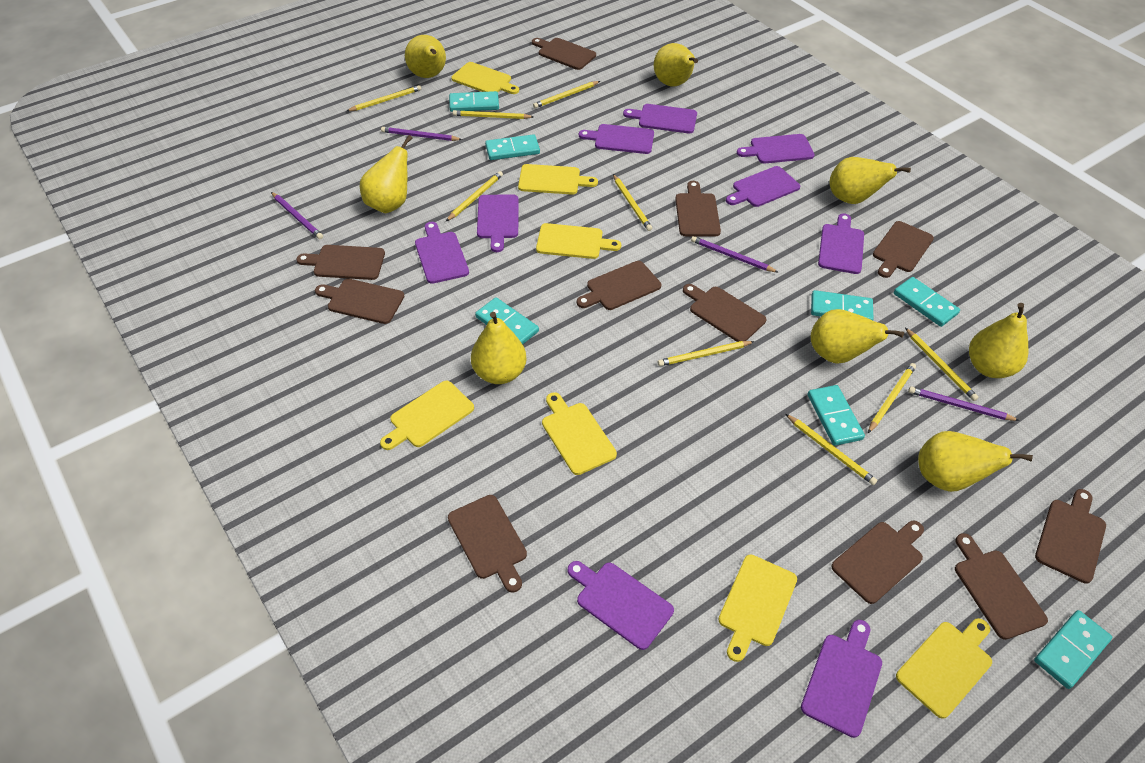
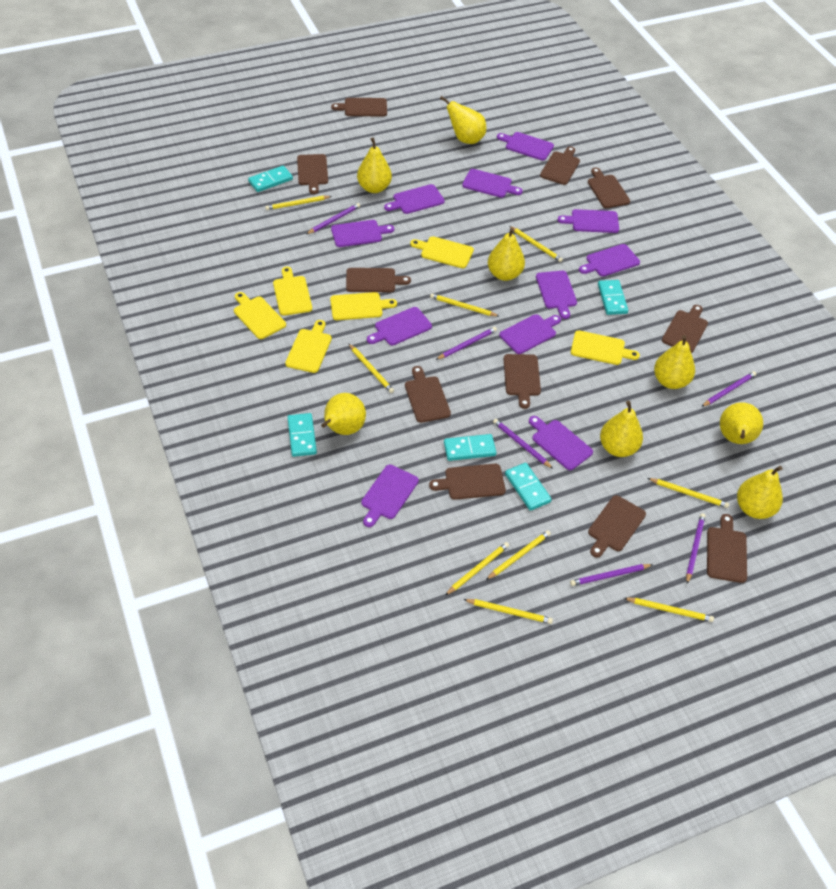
purple cutting board: [415,222,469,284] [477,194,519,252] [568,561,674,650] [579,124,654,154] [623,104,697,133] [726,166,800,207] [737,134,815,163] [801,620,882,738] [818,213,864,274] = 9 -> [331,220,394,247] [361,464,419,527] [367,307,432,345] [384,184,445,214] [462,169,523,198] [497,132,554,161] [499,314,561,354] [529,416,593,470] [536,271,577,319] [558,209,619,233] [579,244,640,277] = 11
purple pencil: [271,192,323,239] [381,127,462,141] [691,236,778,272] [908,386,1020,421] = 4 -> [307,203,360,234] [436,327,497,360] [493,419,553,469] [570,564,653,586] [686,513,705,584] [701,371,756,407] = 6
turquoise domino: [449,91,499,112] [475,297,539,344] [485,134,540,160] [808,385,865,446] [811,290,873,320] [894,277,960,327] [1034,610,1112,689] = 7 -> [248,166,293,192] [287,413,317,457] [444,434,496,461] [505,463,552,511] [598,280,628,315] = 5
yellow cutting board: [380,381,474,450] [451,62,519,94] [518,164,598,194] [536,223,621,259] [542,392,617,475] [718,555,797,662] [896,618,992,719] = 7 -> [234,292,286,339] [273,267,312,316] [285,320,332,373] [330,292,397,320] [410,236,474,268] [571,330,640,365] = 6

